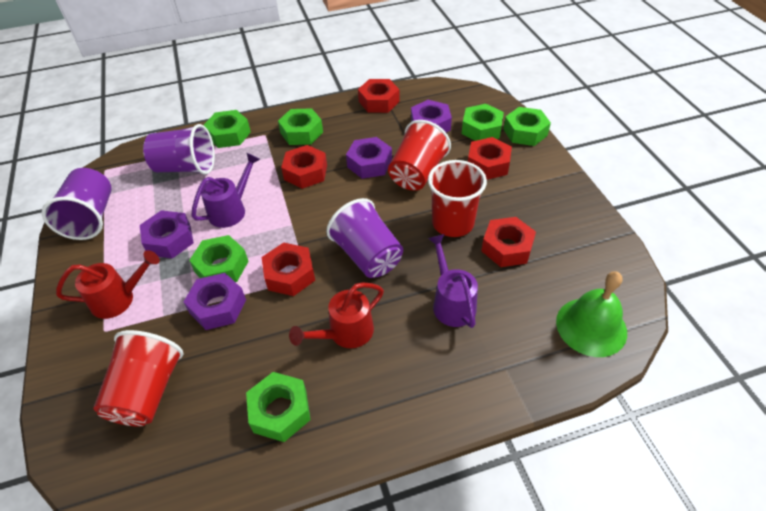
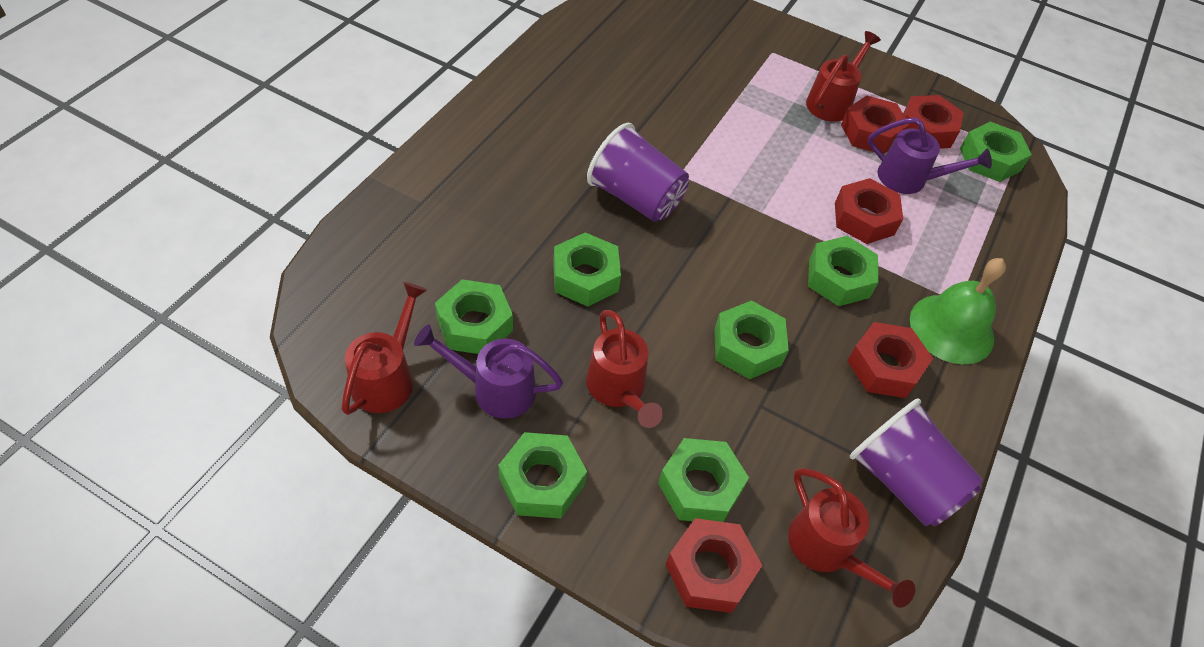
green nut: [189,235,249,282] [204,110,251,148] [246,372,311,442] [278,108,323,145] [462,104,504,141] [503,107,551,146] = 6 -> [435,279,513,354] [498,432,587,518] [553,232,621,307] [658,438,749,522] [714,300,789,379] [808,236,879,306] [960,122,1032,182] = 7
purple cup: [42,168,112,240] [143,124,215,175] [326,198,403,278] = 3 -> [587,123,689,222] [850,398,983,526] = 2
purple nut: [140,210,194,259] [184,273,246,330] [346,137,392,179] [411,100,452,133] = 4 -> none = 0
red cup: [93,330,184,427] [388,120,451,191] [428,160,487,237] = 3 -> none = 0
red watering can: [56,250,160,319] [289,282,384,348] = 2 -> [342,282,427,415] [586,310,663,428] [788,468,915,608] [806,31,881,122] = 4

